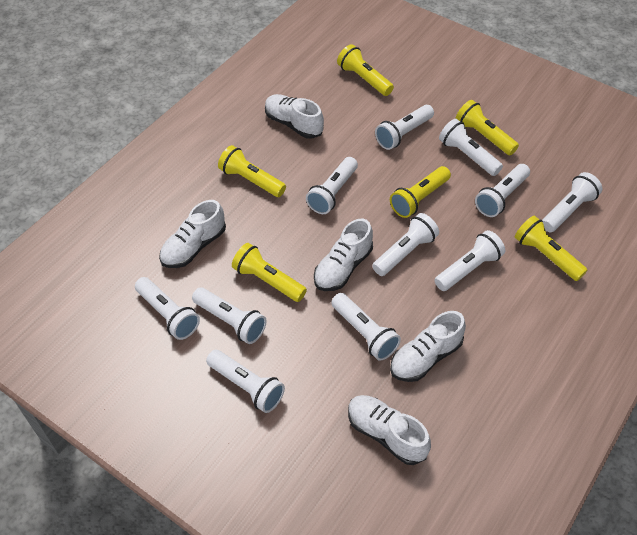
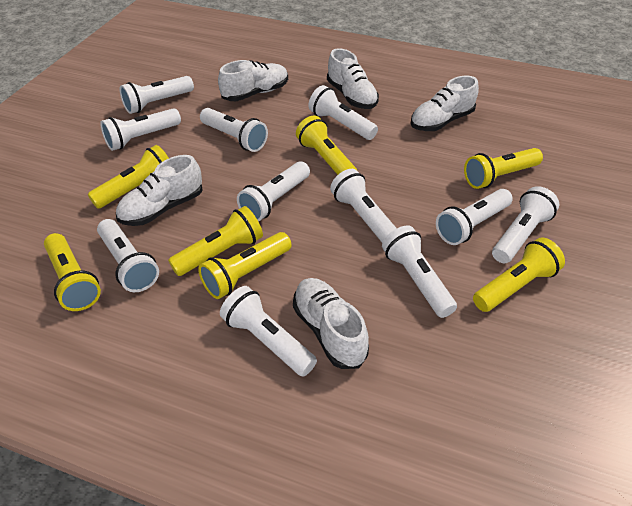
yellow flashlight: [218,145,286,197] [232,243,307,302] [337,44,394,96] [390,166,451,218] [455,100,519,155] [515,216,587,281] = 6 -> [44,233,101,311] [88,145,169,209] [168,206,263,276] [198,232,292,299] [296,116,357,175] [464,148,543,189] [473,238,565,312] = 7

